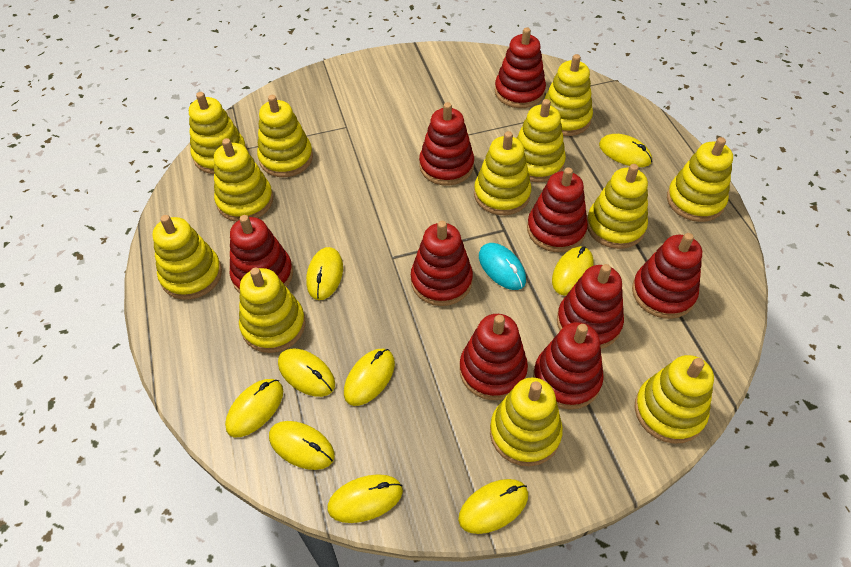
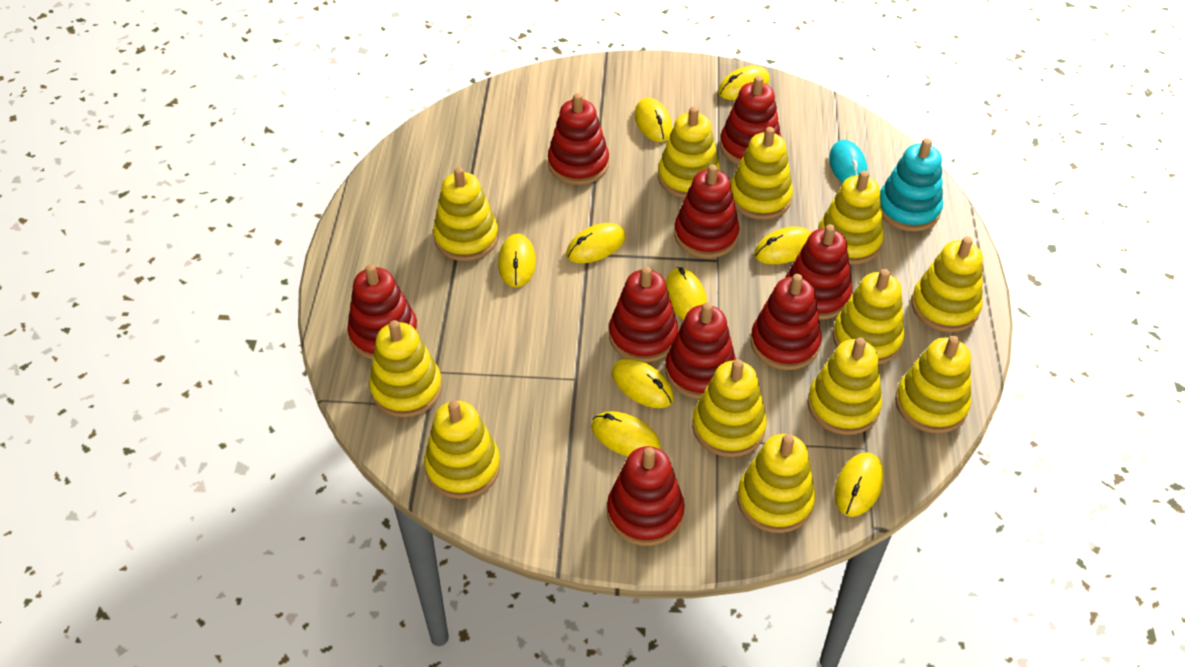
turquoise stacking toy: none = 0 -> [880,138,943,232] = 1

